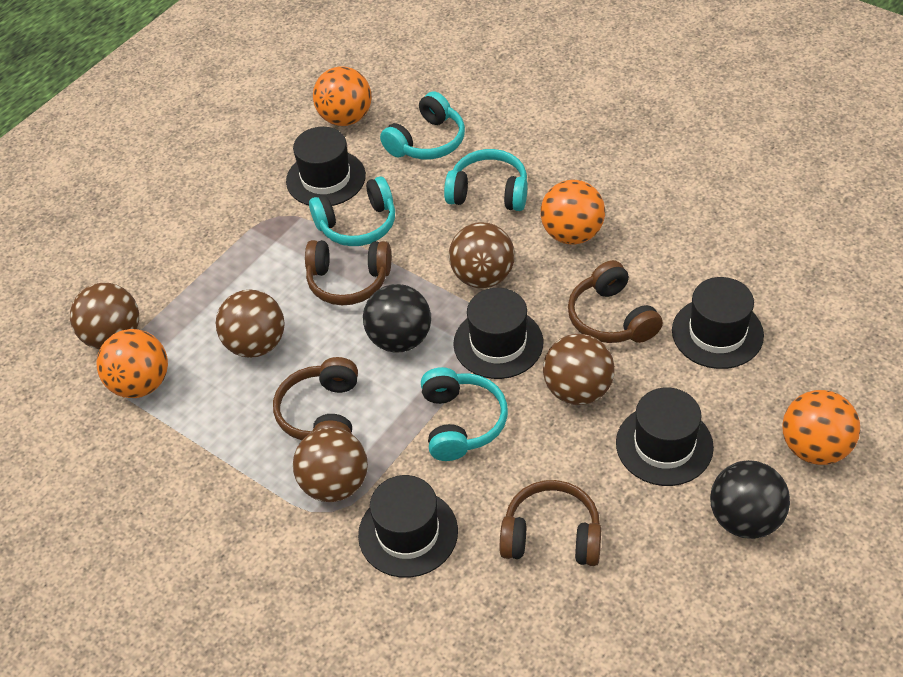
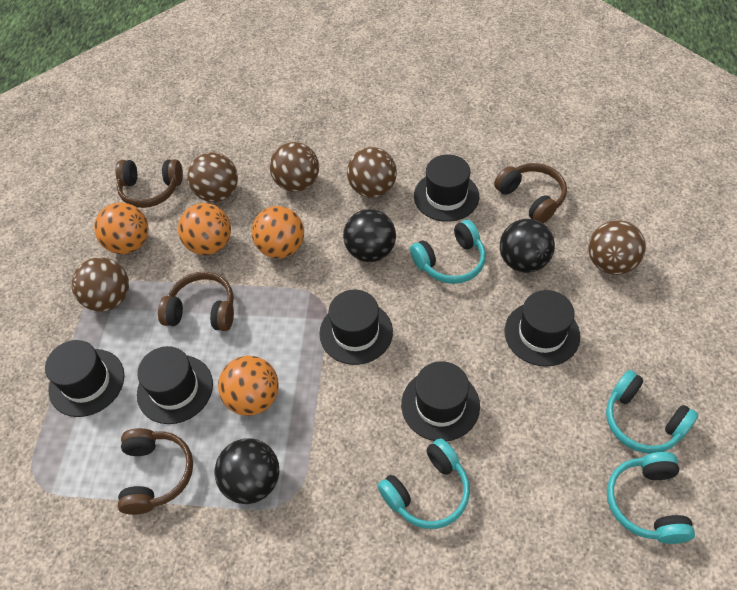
black ball: [363,284,431,353] [710,460,790,539] = 2 -> [215,438,279,504] [343,209,396,262] [500,219,555,273] = 3
black hat: [286,127,366,206] [358,475,458,578] [453,288,543,379] [616,387,714,486] [672,277,764,369] = 5 -> [45,340,124,417] [137,346,213,424] [319,290,393,365] [401,361,480,441] [414,155,479,222] [505,290,580,367] = 6

